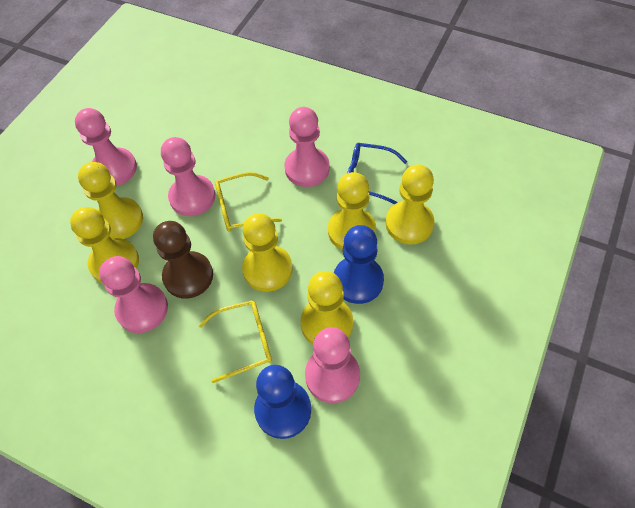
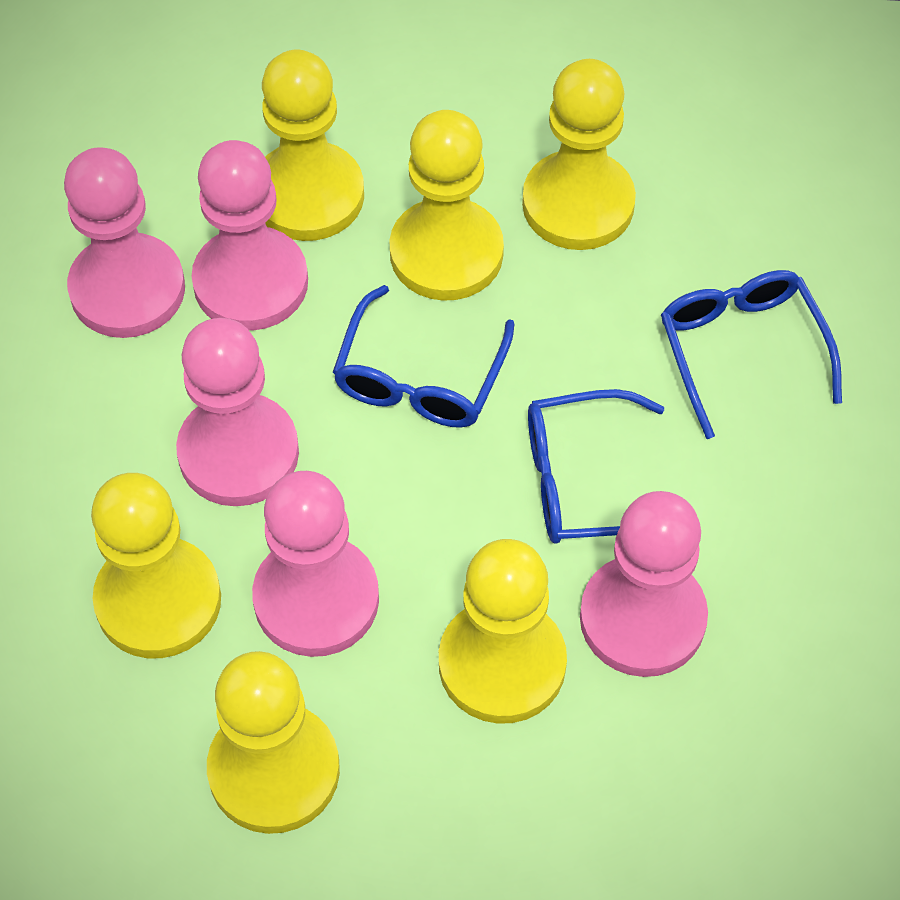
blue glasses: [347,143,407,204] = 1 -> [333,285,515,428] [528,389,664,544] [661,270,842,439] = 3
blue pawn: [254,365,311,439] [334,225,384,304] = 2 -> none = 0
brown pawn: [153,221,213,299] = 1 -> none = 0
yellow glasses: [198,300,272,383] [215,172,282,232] = 2 -> none = 0

